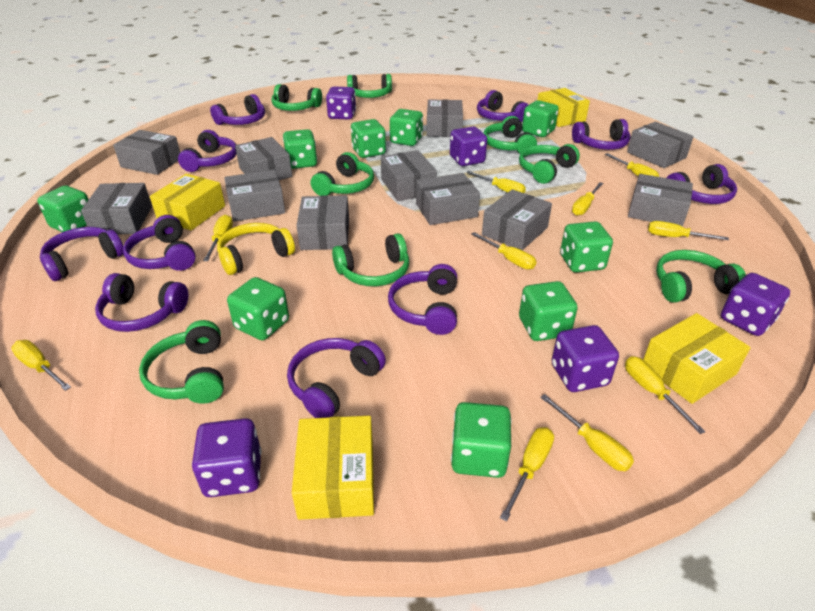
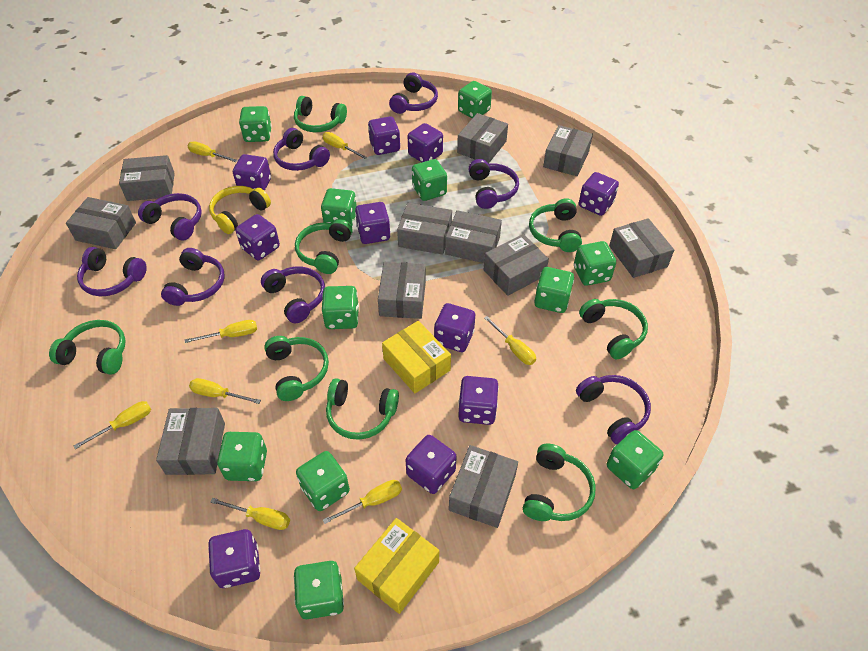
green dice: [37,185,89,232] [227,277,289,340] [283,129,317,169] [351,119,386,158] [390,109,423,146] [451,402,511,478] [519,281,578,341] [522,100,559,137] [560,221,613,273] = 9 -> [217,432,267,481] [239,106,272,142] [294,561,344,619] [296,451,350,511] [321,188,357,226] [322,286,359,329] [412,159,447,201] [458,81,492,118] [534,267,574,313] [574,241,616,286] [607,430,663,489] = 11
purple dice: [192,418,261,497] [326,87,356,120] [450,126,487,166] [552,325,619,392] [721,273,790,336] = 5 -> [208,529,261,588] [233,154,271,191] [236,214,280,260] [355,202,391,244] [368,116,400,155] [405,435,457,494] [408,123,443,162] [434,303,475,352] [458,376,499,425] [579,172,619,216] = 10
purple headphones: [40,227,123,281] [95,273,188,332] [123,215,196,271] [178,130,237,172] [210,94,265,125] [287,338,386,418] [388,264,457,335] [477,90,528,122] [572,119,630,150] [667,164,737,204] = 10 -> [77,247,147,296] [138,193,202,240] [161,248,225,306] [261,267,325,323] [273,128,330,171] [389,72,438,114] [468,159,519,209] [576,375,651,444] = 8
yellow box: [150,174,225,230] [292,416,374,520] [537,88,590,127] [643,313,751,404] = 4 -> [354,518,439,614] [382,321,451,393] = 2
yellow screwdriver: [11,340,71,391] [203,215,233,261] [466,171,526,193] [471,232,536,270] [500,427,554,522] [540,394,634,471] [572,182,603,216] [605,153,659,177] [625,356,705,434] [648,221,729,240] = 10 -> [74,401,151,449] [185,320,257,343] [187,141,238,162] [189,378,261,404] [210,498,290,530] [323,132,367,159] [323,480,402,524] [484,316,536,365] = 8

